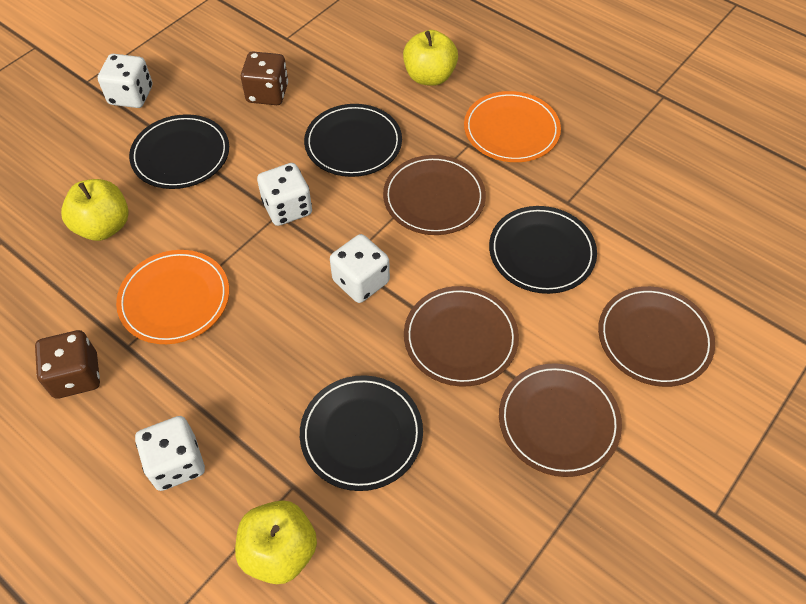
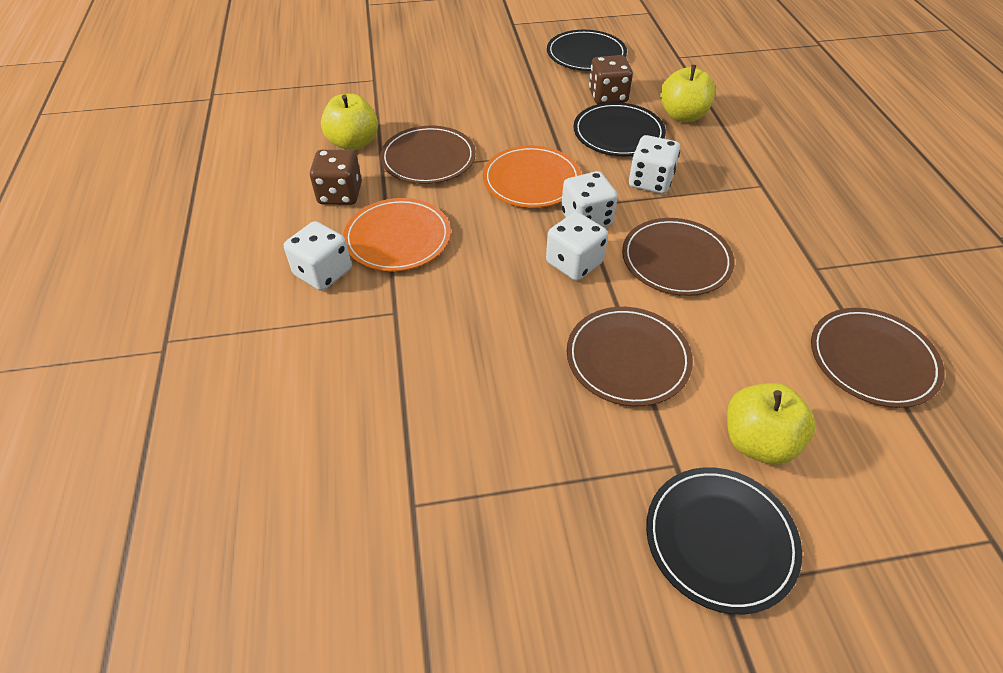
black plate: [129,114,229,189] [300,375,423,491] [304,104,402,177] [489,206,597,294] = 4 -> [547,30,627,71] [573,102,666,156] [646,467,802,614] = 3

